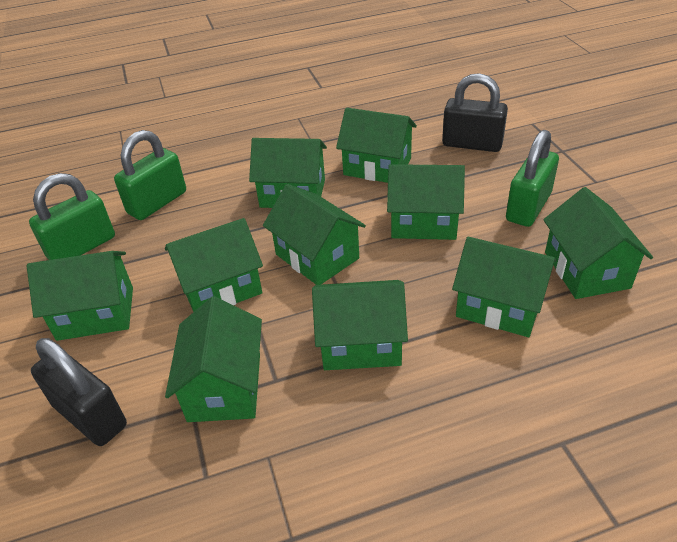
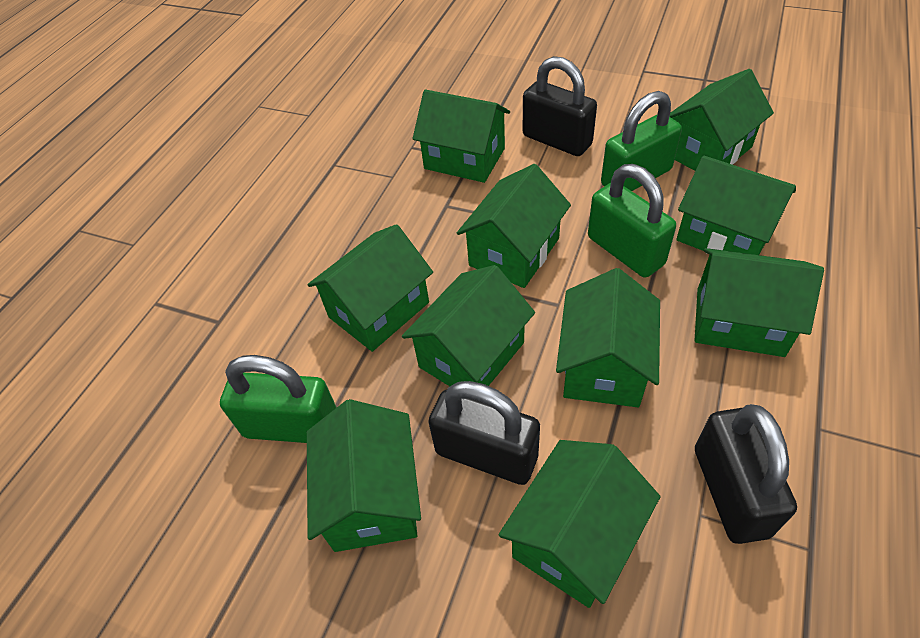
black padlock: [31,338,127,446] [442,73,508,152] = 2 -> [428,381,540,485] [523,56,597,156] [695,404,797,544] = 3

